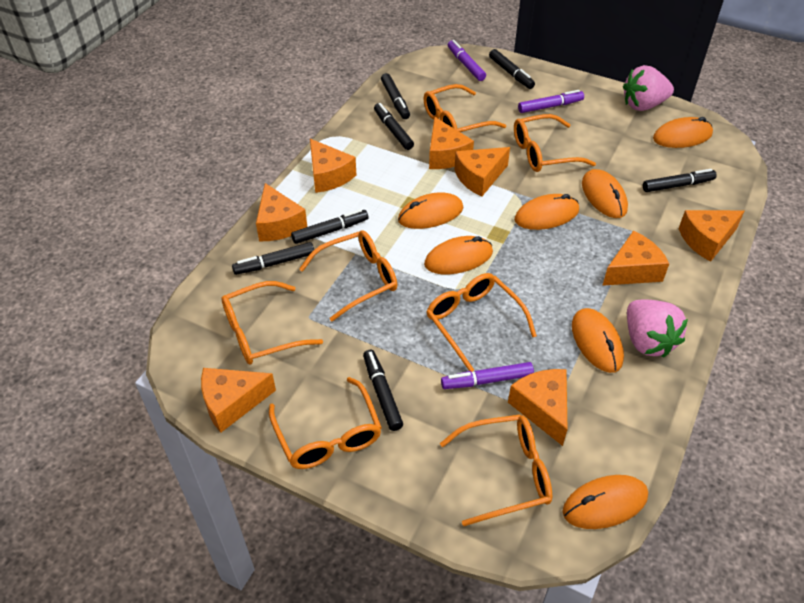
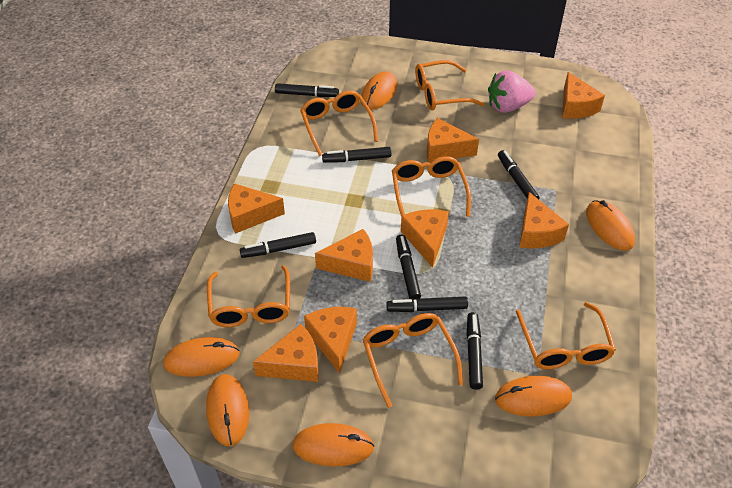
orange glasses: [221,281,323,365] [269,377,382,469] [299,231,397,321] [423,84,506,132] [426,273,537,372] [440,415,552,526] [514,114,596,172] = 7 -> [207,265,290,327] [300,90,378,156] [362,313,463,408] [392,156,471,217] [415,60,485,110] [516,302,616,370] = 6
orange mouse: [398,192,464,229] [424,236,493,274] [514,194,579,230] [563,475,648,529] [572,308,624,373] [582,169,628,218] [653,117,713,148] = 7 -> [163,337,240,377] [206,374,249,446] [292,423,374,466] [361,71,397,110] [495,376,572,417] [586,200,635,250] = 6
pink strawberry: [623,65,674,111] [627,299,688,358] = 2 -> [488,70,536,113] = 1
purple marker: [441,362,534,389] [448,40,486,81] [518,90,584,113] = 3 -> none = 0

